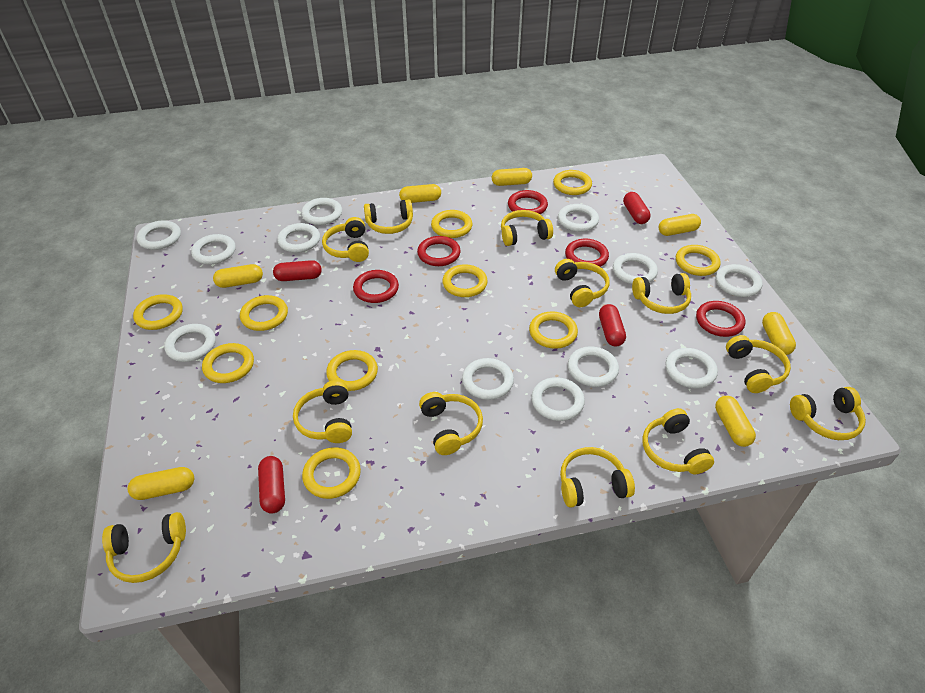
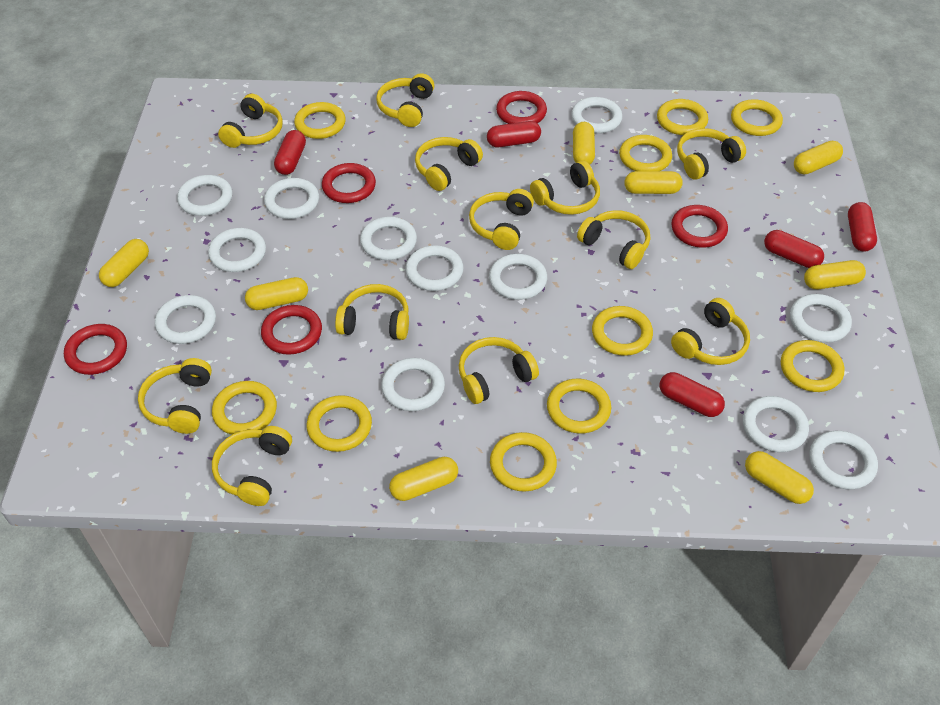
red capsule: [258,456,285,513] [273,260,322,281] [599,304,626,347] [623,192,651,224] = 4 -> [274,130,306,175] [487,121,541,147] [660,372,725,417] [764,230,824,268] [848,202,877,252] = 5
yellow capsule: [127,467,194,500] [213,264,263,288] [399,184,441,203] [492,168,532,186] [659,214,701,236] [715,396,756,447] [762,312,796,355] = 7 -> [99,239,149,287] [245,277,308,310] [389,457,458,501] [573,122,595,165] [624,171,683,194] [745,451,814,504] [794,141,843,175] [804,260,866,289] = 8

